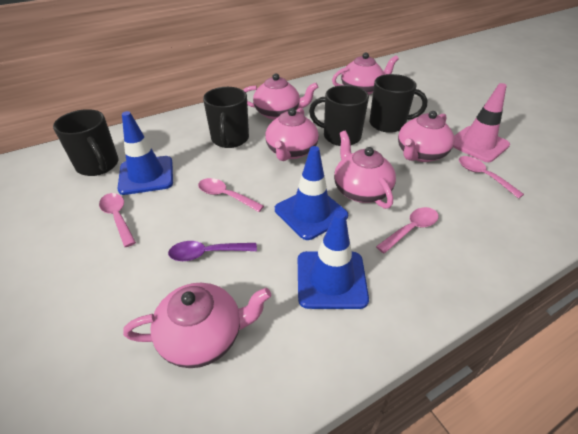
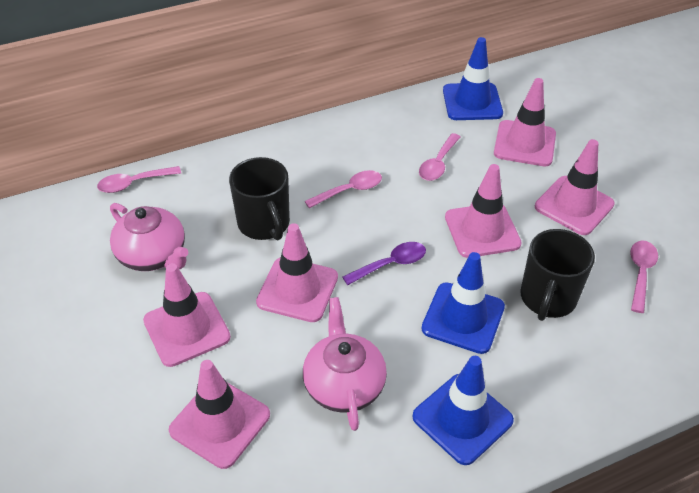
black mug: [53,109,118,176] [203,87,249,148] [309,85,369,146] [369,74,427,133] = 4 -> [229,157,290,240] [520,229,595,321] = 2
pink teapot: [123,283,271,368] [243,73,318,120] [265,108,319,161] [332,52,399,95] [334,131,396,209] [398,111,455,162] = 6 -> [110,203,189,271] [303,297,387,431] = 2
pink traffic cone: [453,83,510,162] = 1 -> [143,263,231,367] [169,360,270,469] [256,223,338,322] [445,164,522,258] [494,78,556,166] [535,139,615,235] = 6

